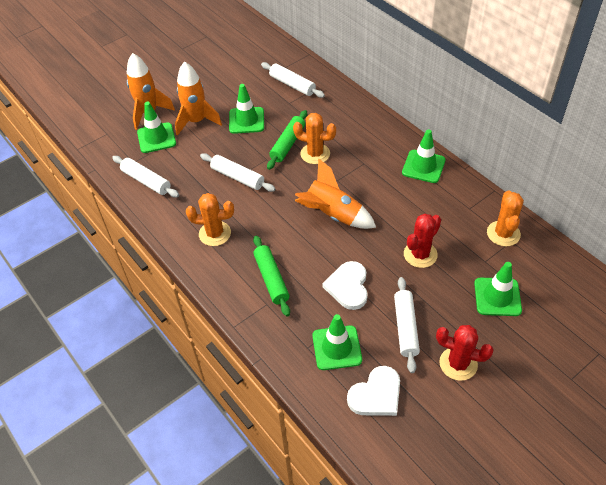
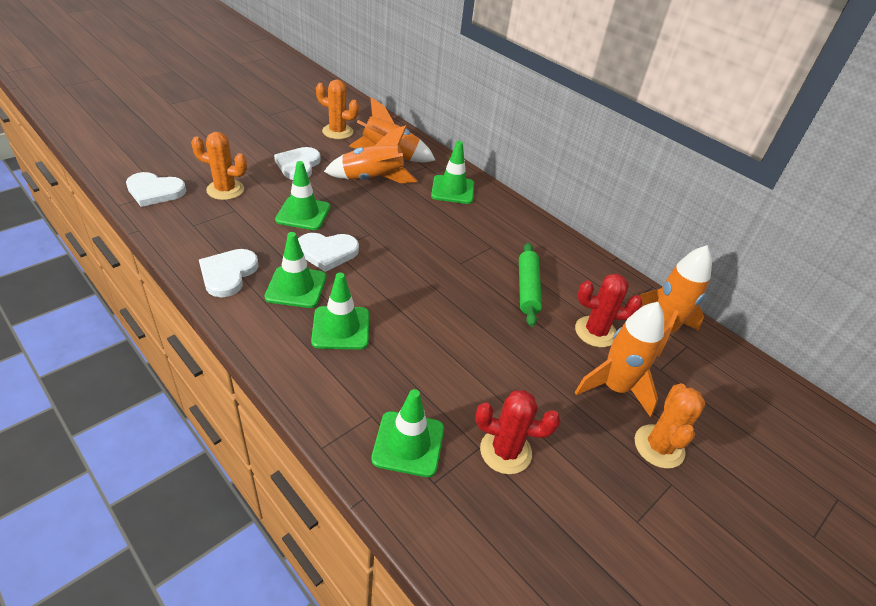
green rolling pin: [253,235,290,316] [267,110,307,170] = 2 -> [519,243,542,327] = 1
orange rocket: [127,53,175,130] [175,61,222,136] [295,158,376,229] = 3 -> [324,125,417,183] [349,97,436,162] [575,302,664,417] [639,245,712,357] = 4
white heart: [322,261,368,310] [347,366,400,416] = 2 -> [126,172,186,207] [199,249,259,298] [274,147,321,180] [298,233,359,272] = 4
white rolling pin: [112,156,179,197] [200,153,275,192] [261,62,325,98] [394,277,420,373] = 4 -> none = 0

